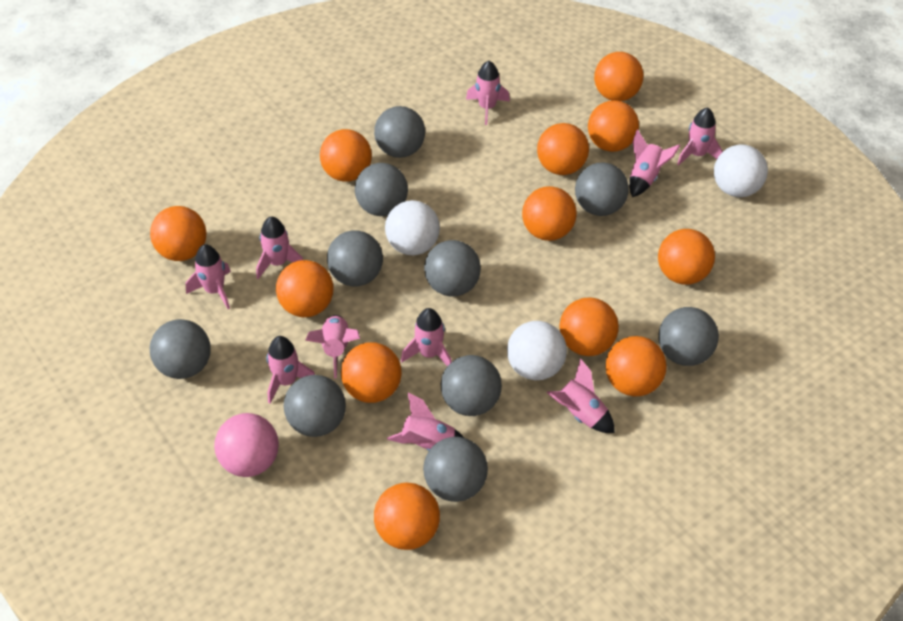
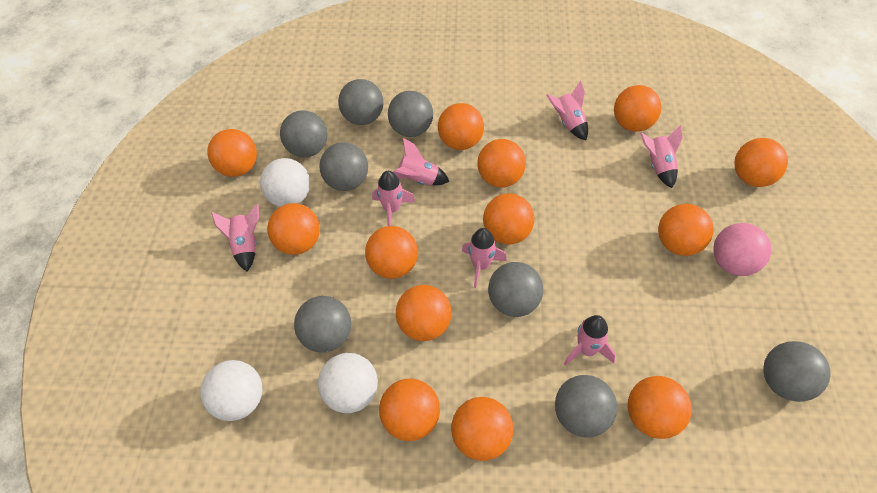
grey ball: [150,319,211,379] [284,375,346,437] [327,230,383,286] [355,163,408,216] [374,106,425,158] [423,437,488,502] [424,240,481,297] [441,355,502,416] [575,163,629,216] [658,307,719,366] = 10 -> [280,110,327,157] [294,296,351,353] [319,142,368,191] [338,79,383,125] [388,91,433,137] [488,262,543,317] [555,375,617,437] [763,341,831,402] = 8
orange ball: [150,206,206,261] [276,260,334,317] [320,129,372,182] [341,342,402,403] [374,482,440,550] [522,186,577,241] [537,123,589,175] [559,298,619,356] [588,100,639,152] [594,52,643,101] [606,336,667,396] [658,229,715,284] = 12 -> [207,129,257,177] [267,203,320,255] [365,226,418,279] [379,379,440,441] [396,285,451,341] [438,103,484,150] [451,397,513,461] [477,139,526,187] [483,193,534,245] [614,85,661,132] [628,376,692,439] [658,204,713,256] [734,138,788,187] = 13
pink rocket: [186,244,231,309] [256,216,303,279] [266,336,315,403] [305,315,360,378] [387,393,464,451] [401,308,452,366] [466,61,510,125] [547,358,615,433] [629,129,681,197] [677,107,723,166] = 10 -> [211,204,259,271] [372,171,415,226] [393,138,449,185] [462,228,507,288] [546,80,588,140] [564,315,616,366] [640,125,683,188] = 7

